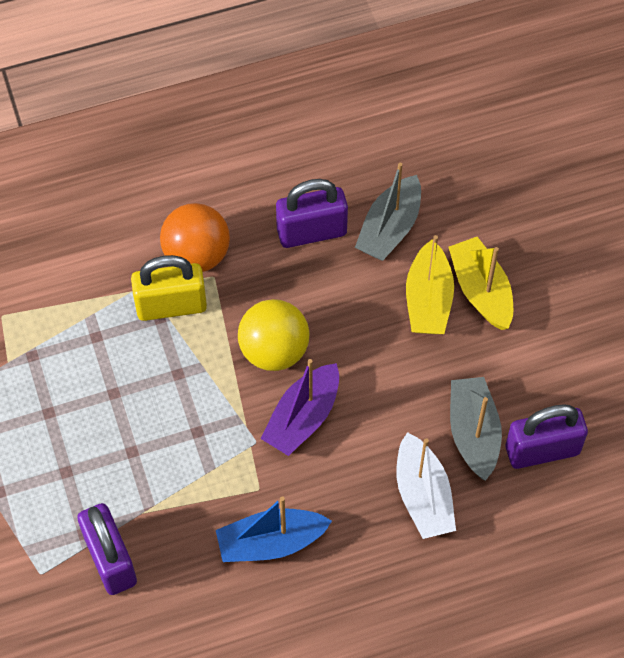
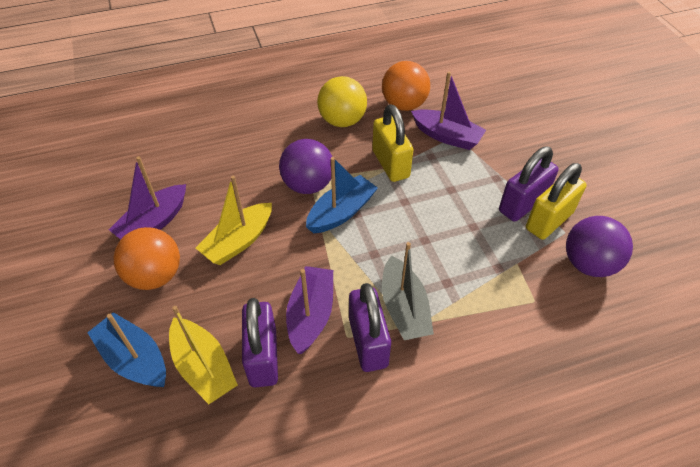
blue boat: [216,496,332,562] = 1 -> [87,312,166,387] [306,157,378,234] = 2
grey boat: [355,163,421,261] [450,377,502,481] = 2 -> [382,242,434,340] = 1
orange ball: [160,203,230,272] = 1 -> [113,227,180,290] [382,61,430,111] = 2
purple ball: none = 0 -> [279,139,332,194] [566,216,633,277] = 2
purple boat: [261,359,339,456] = 1 -> [109,156,186,239] [286,266,333,354] [411,72,486,150] = 3
white boat: [397,432,456,539] = 1 -> none = 0
yellow padlock: [131,255,207,321] = 1 -> [372,104,413,182] [526,163,587,240] = 2

